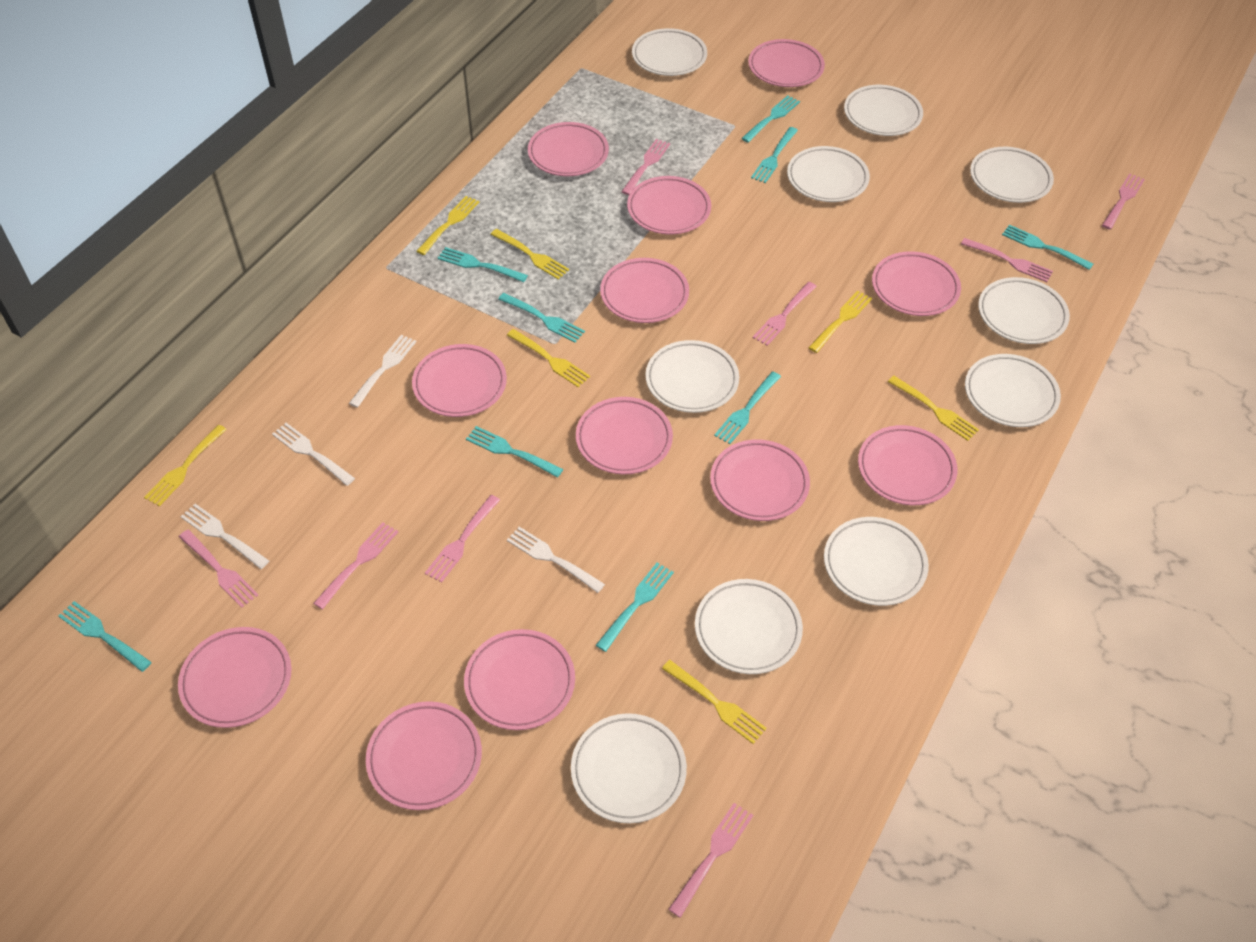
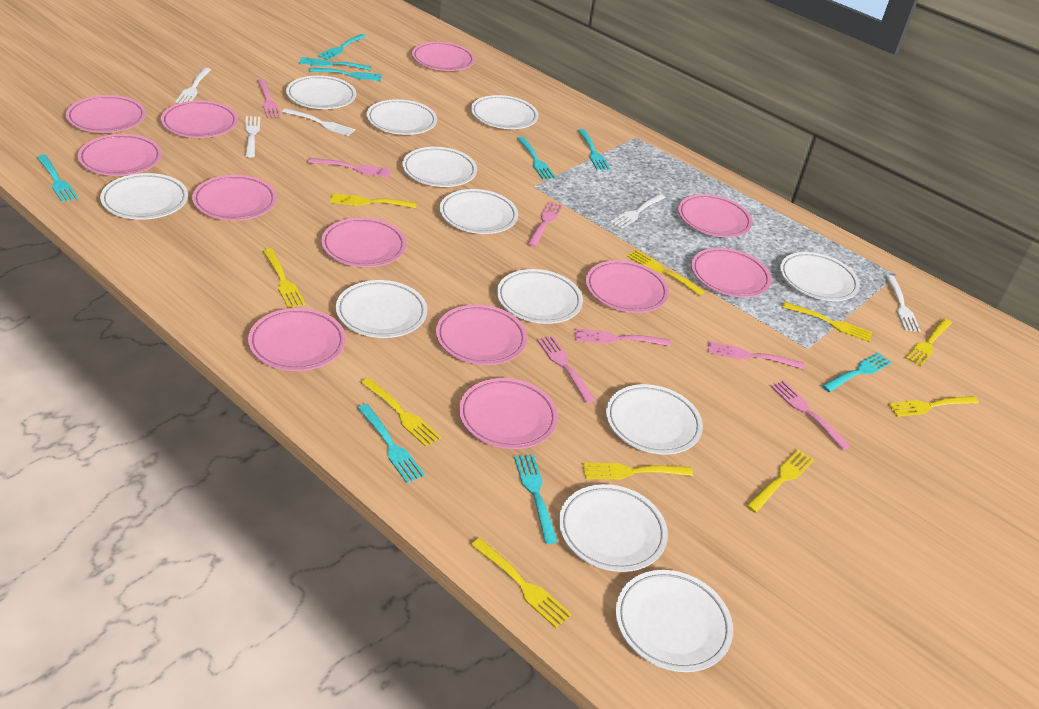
pink fork: [179,530,258,608] [313,522,398,609] [425,495,500,583] [621,139,670,195] [668,803,753,918] [753,282,817,346] [961,238,1053,282] [1102,173,1145,229] = 8 -> [257,79,281,118] [308,158,391,178] [527,201,563,247] [537,336,596,403] [575,328,671,346] [708,341,804,369] [771,381,850,450] = 7
white fork: [180,504,269,569] [272,423,355,486] [349,335,416,408] [507,527,605,593] = 4 -> [175,68,211,103] [245,116,260,158] [282,108,355,136] [610,194,666,229] [886,275,921,332] = 5
white plate: [571,713,687,824] [632,28,707,76] [646,340,739,413] [695,579,803,674] [787,146,870,202] [824,517,929,606] [844,85,923,136] [965,354,1061,427] [970,147,1054,203] [978,277,1070,344] = 10 -> [100,173,188,220] [286,76,356,109] [336,280,427,338] [367,99,437,135] [402,147,477,187] [440,189,518,234] [471,95,539,129] [497,269,583,324] [559,484,668,572] [606,384,703,455] [615,570,733,672] [780,252,860,301] = 12
yellow fork: [144,425,227,506] [417,196,479,255] [490,229,569,279] [507,329,590,387] [662,660,767,744] [808,290,872,353] [888,376,979,441] = 7 -> [263,249,305,308] [330,193,417,208] [361,378,441,447] [471,538,572,628] [583,463,693,479] [627,250,705,296] [746,449,814,513] [782,302,873,342] [888,396,979,417] [905,319,952,366] = 10

